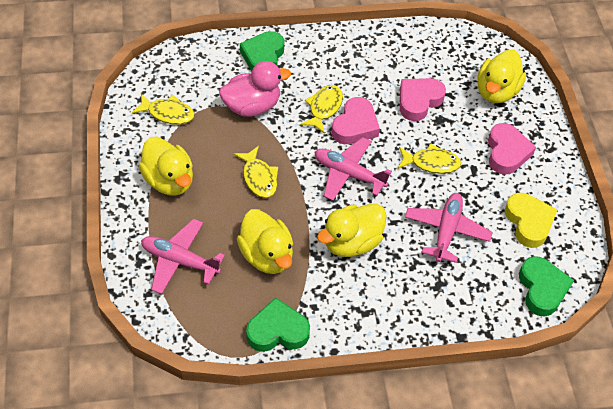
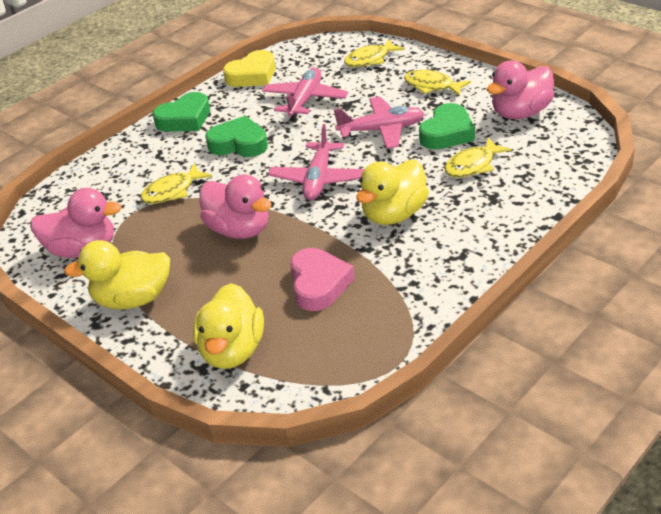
pink duck: [219,61,291,117] = 1 -> [30,188,122,258] [200,174,272,239] [487,60,554,119] = 3
pink heart: [331,97,380,144] [400,78,446,121] [488,123,536,175] = 3 -> [290,248,355,311] = 1
yellow duck: [139,137,193,196] [237,209,293,274] [317,204,387,257] [477,50,526,103] = 4 -> [64,240,170,309] [193,283,264,369] [356,160,429,225] = 3

